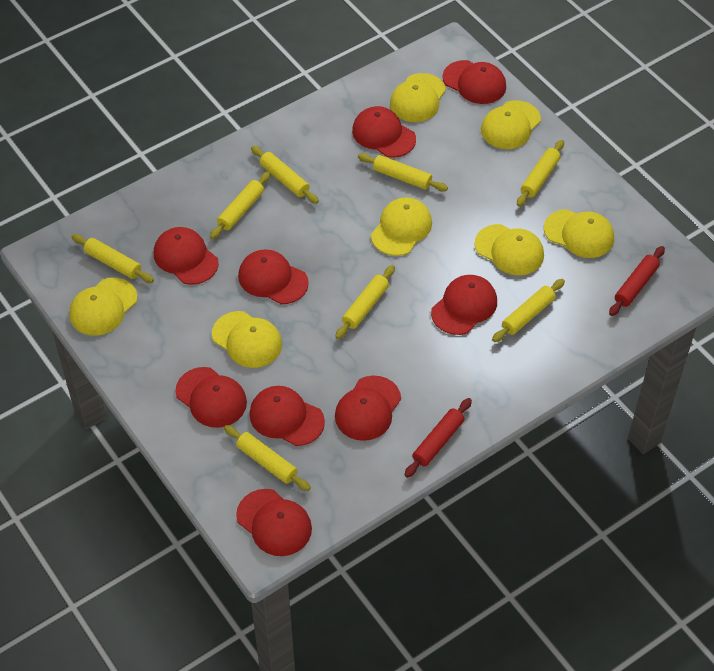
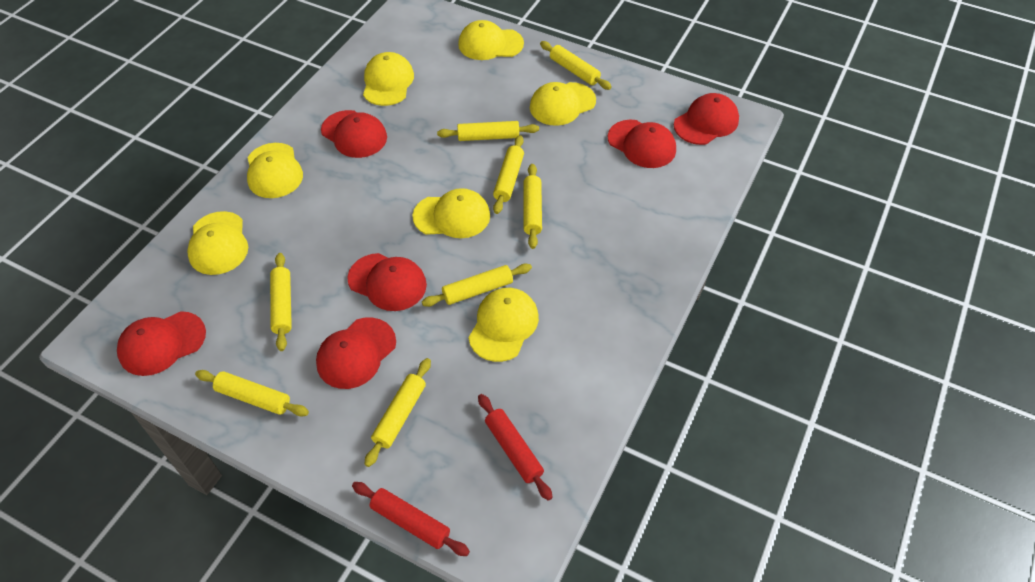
red cap: [154,227,219,285] [175,367,247,428] [236,489,312,556] [238,249,309,304] [249,386,325,446] [335,376,401,441] [352,106,416,158] [431,275,497,335] [443,60,506,104] = 9 -> [117,311,206,376] [316,318,396,389] [321,110,387,158] [347,253,427,311] [608,120,676,168] [674,93,739,145] = 6

